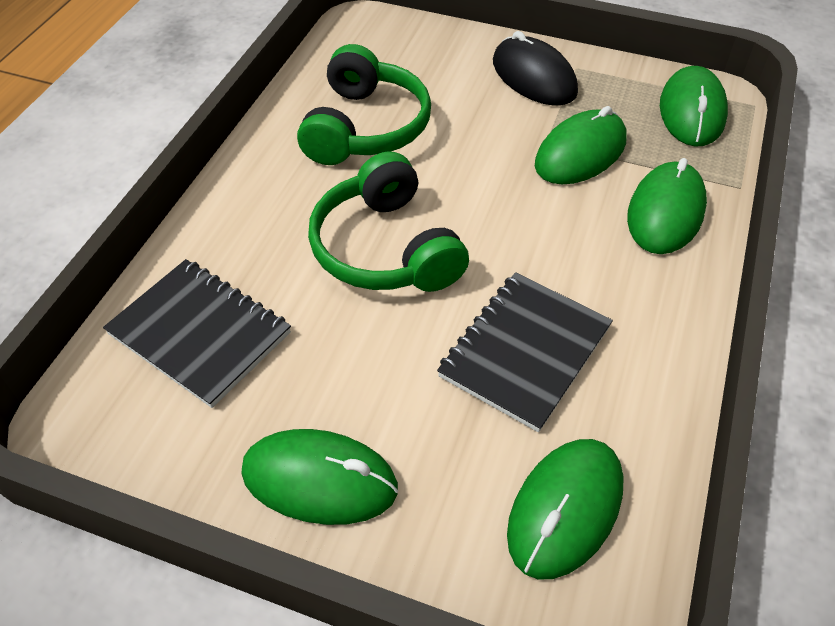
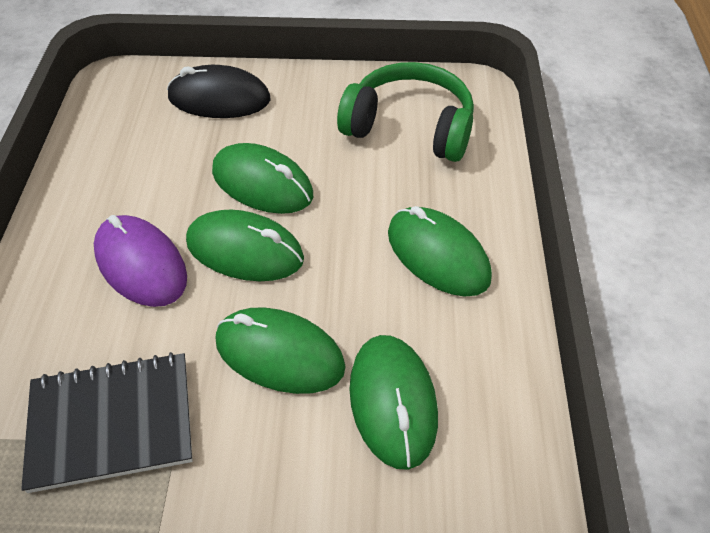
black notebook: [103,259,291,408] [437,272,613,432] = 2 -> [21,352,192,493] = 1
green headphones: [297,44,431,165] [308,151,469,292] = 2 -> [337,62,474,162] = 1
purple mouse: none = 0 -> [94,215,187,307] = 1

